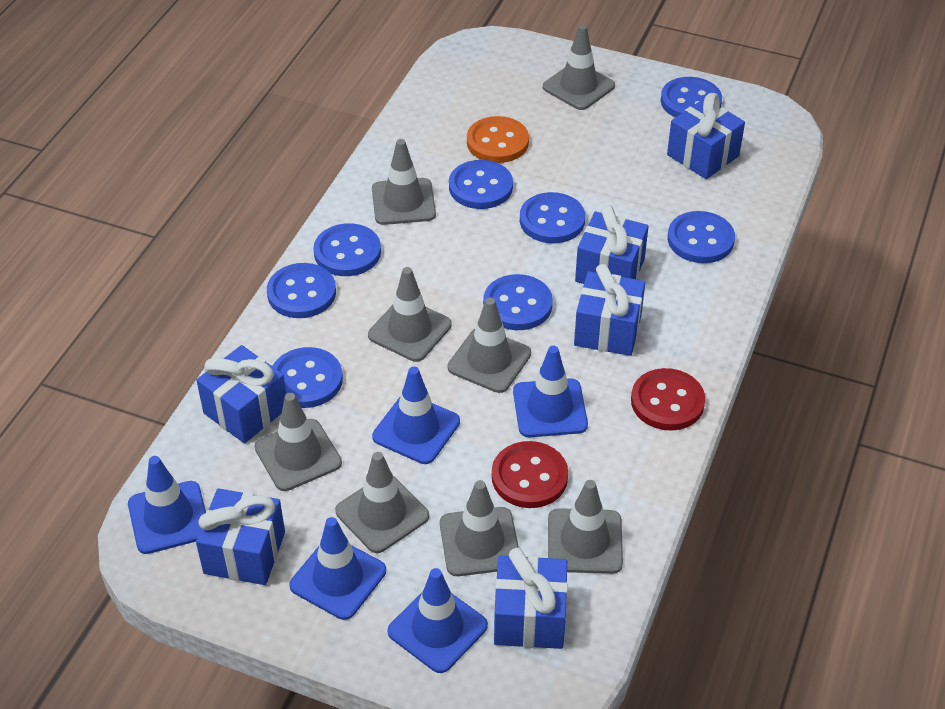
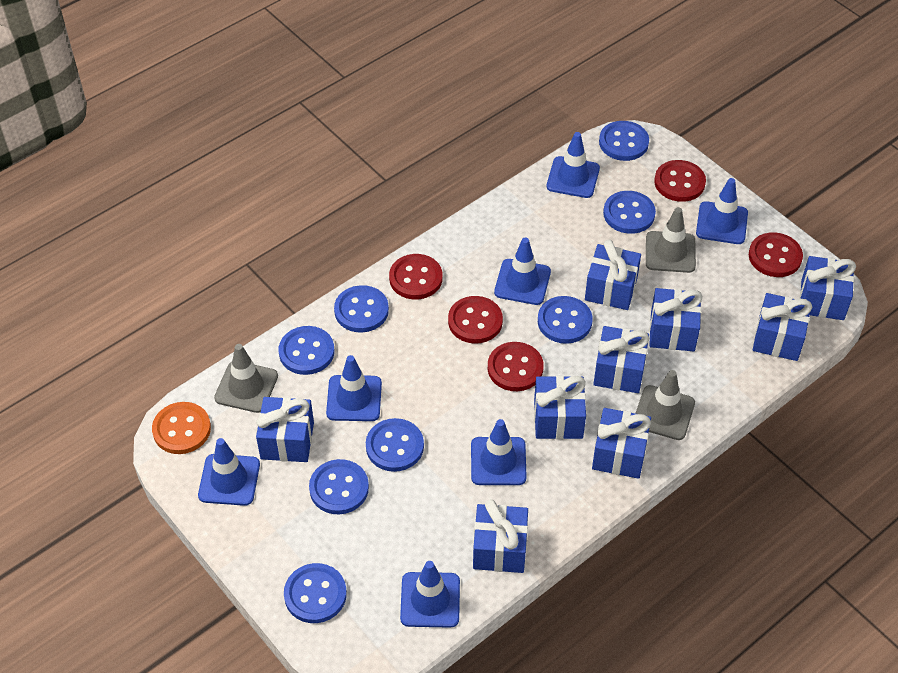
blue gift: [196,345,286,443] [196,488,285,585] [494,548,568,649] [574,264,645,356] [575,205,649,284] [667,93,745,179] = 6 -> [256,397,314,462] [473,499,528,573] [534,376,586,439] [585,240,641,310] [592,408,651,479] [593,326,650,393] [649,288,703,352] [753,293,812,361] [800,256,856,320] = 9
blue traffic cone: [128,456,206,554] [289,517,386,620] [372,367,460,464] [387,568,488,673] [513,346,588,437] = 5 -> [198,438,260,506] [326,355,382,421] [400,561,460,628] [471,419,527,485] [494,238,551,305] [547,132,600,198] [696,178,748,244] = 7
grey traffic cone: [255,393,342,491] [335,452,429,553] [368,267,452,362] [372,139,436,225] [440,480,519,576] [448,298,531,393] [543,24,615,110] [548,480,623,574] = 8 -> [214,344,278,413] [635,370,695,440] [646,207,696,273] = 3
red button: [492,441,568,508] [631,368,705,431] = 2 -> [389,254,442,299] [448,296,503,344] [488,342,544,391] [654,160,706,202] [749,232,803,277] = 5

